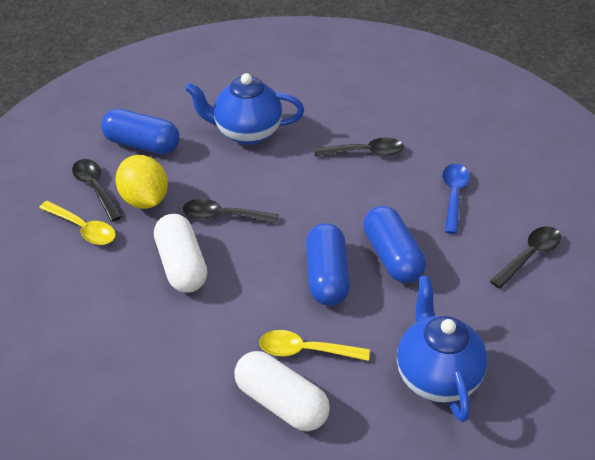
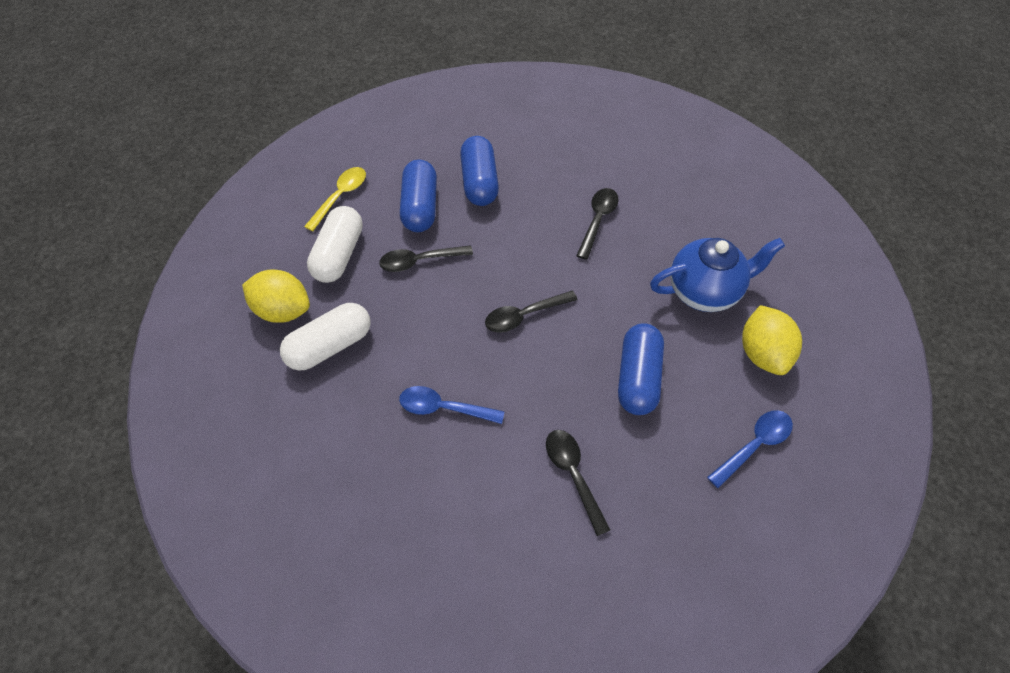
blue spoon: [442,164,469,234] = 1 -> [399,386,505,424] [707,410,793,488] = 2
blue teapot: [185,73,304,145] [397,276,487,422] = 2 -> [650,238,785,312] = 1
yellow lemon: [116,155,168,209] = 1 -> [242,269,310,323] [742,305,802,375] = 2
yellow spoon: [39,201,116,245] [259,330,370,361] = 2 -> [304,167,366,231] = 1

